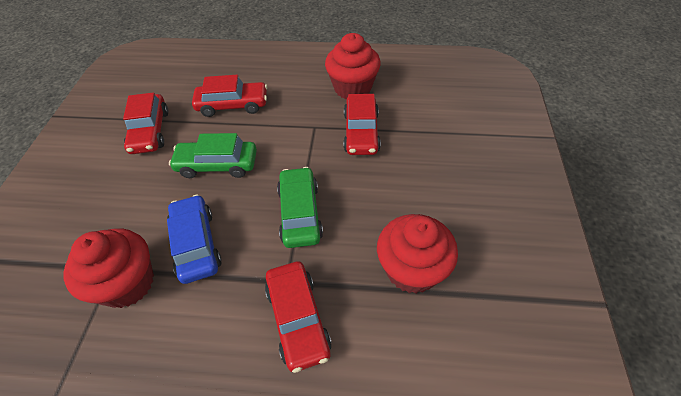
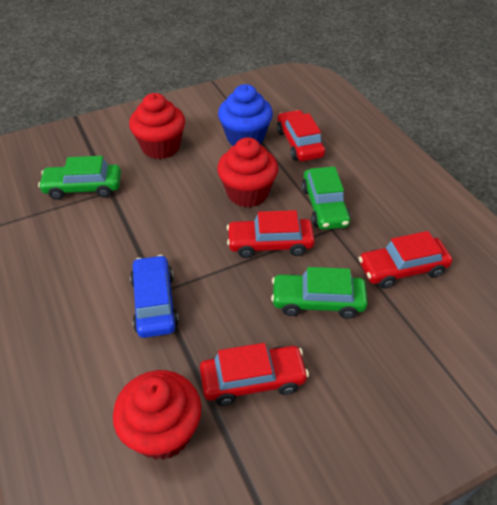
blue cupcake: none = 0 -> [218,84,273,146] = 1
green car: [169,133,257,178] [277,167,323,248] = 2 -> [38,156,121,200] [271,267,368,319] [302,166,351,230] = 3

